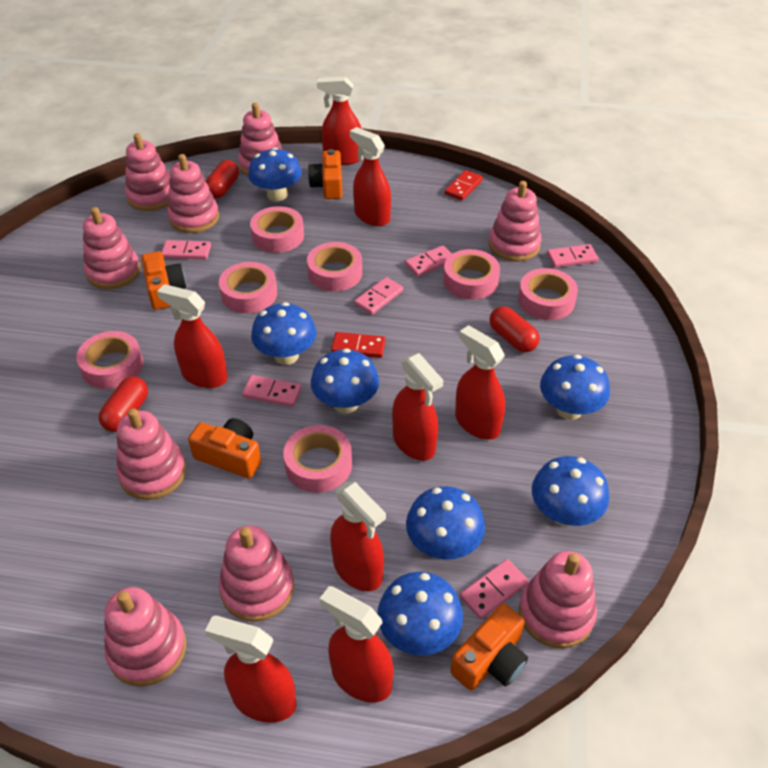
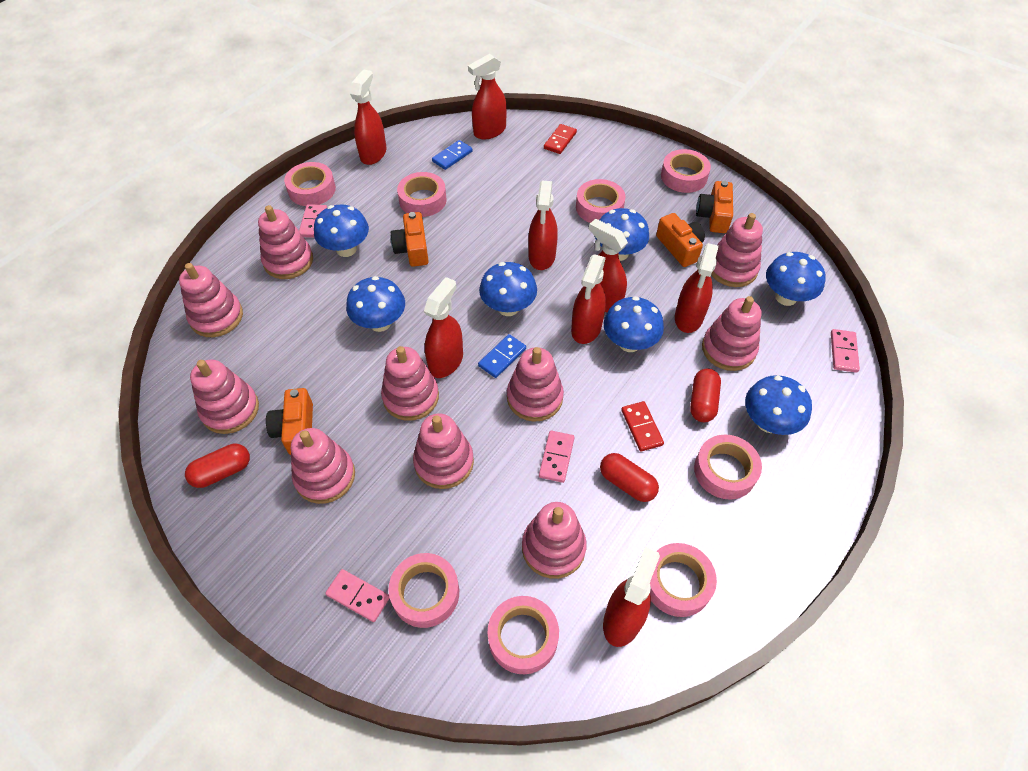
blue domino: none = 0 -> [432,140,473,170] [478,334,526,378] = 2
pink domino: [162,240,211,260] [242,375,301,407] [354,277,403,315] [405,246,452,277] [460,559,528,619] [547,244,598,268] = 6 -> [299,204,327,238] [325,569,390,622] [539,430,575,483] [831,329,860,373] = 4
pink stacking toy: [83,207,140,289] [104,587,186,687] [117,408,186,500] [125,133,170,211] [167,154,219,233] [219,526,294,622] [238,103,283,176] [489,181,541,261] [519,551,597,648] = 9 -> [179,263,243,337] [190,360,259,434] [258,205,313,279] [291,428,355,504] [381,346,439,421] [413,414,474,489] [507,347,564,422] [522,502,587,579] [702,296,761,371] [711,213,763,287] = 10
pink tape: [76,331,143,389] [219,262,277,313] [250,206,304,253] [283,425,352,493] [307,242,362,291] [443,249,500,300] [518,268,578,320] = 7 -> [284,162,336,206] [389,553,459,628] [397,172,447,217] [487,596,559,674] [576,179,626,223] [650,543,717,617] [661,149,711,193] [694,435,762,500] = 8

